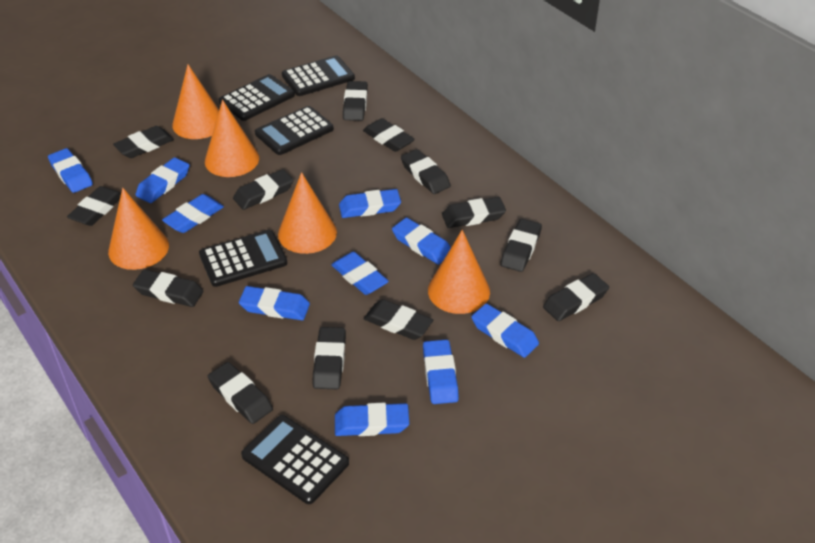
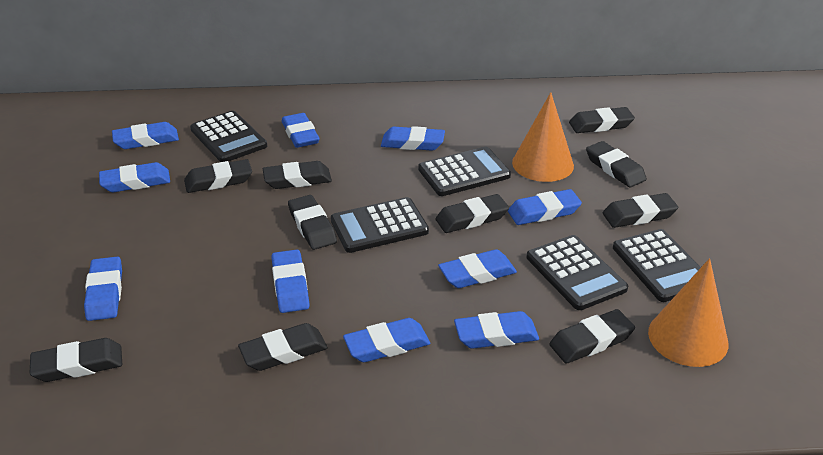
black eraser: [67,186,121,226] [113,126,174,158] [133,269,204,307] [208,362,273,424] [233,169,294,210] [313,327,346,389] [343,81,368,121] [363,118,415,152] [364,299,433,340] [401,149,451,194] [442,197,506,228] [500,219,542,272] [543,273,609,321] = 13 -> [30,338,122,382] [184,159,252,193] [238,323,328,371] [263,161,332,189] [288,195,337,250] [436,194,509,233] [549,309,635,363] [569,107,635,133] [586,141,647,187] [603,193,678,228] = 10
orange cone: [108,187,169,270] [172,64,219,139] [205,100,259,177] [278,172,337,254] [428,230,490,314] = 5 -> [512,92,574,182] [648,258,728,367] = 2

